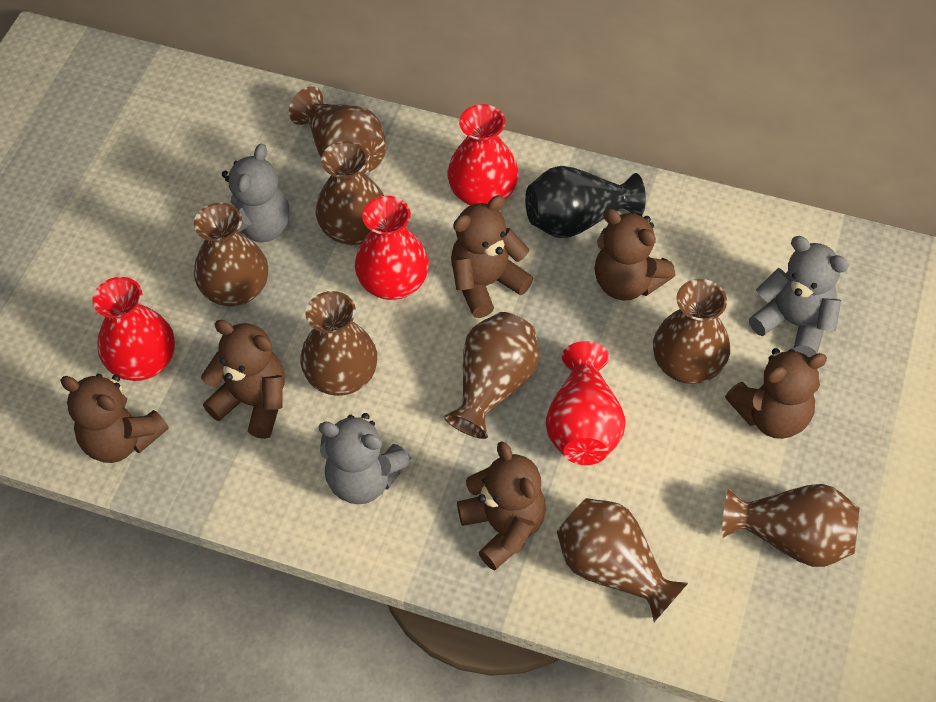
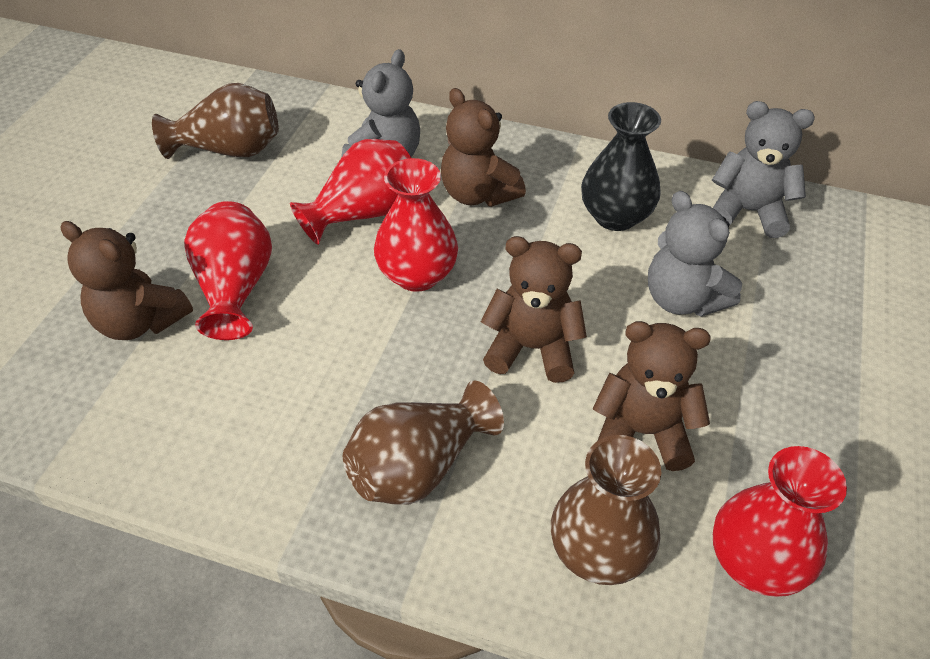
brown teddy bear: [60,374,169,463] [201,320,284,439] [451,195,533,318] [457,441,546,571] [595,208,675,301] [725,348,827,439] = 6 -> [60,221,193,340] [441,88,526,207] [481,236,587,383] [593,321,711,471] = 4
brown vase: [194,203,268,306] [289,86,386,173] [300,291,377,396] [315,141,384,245] [444,312,539,439] [557,498,688,622] [653,279,730,384] [722,484,860,567] = 8 -> [152,83,279,159] [343,381,504,505] [551,435,661,585] = 3

